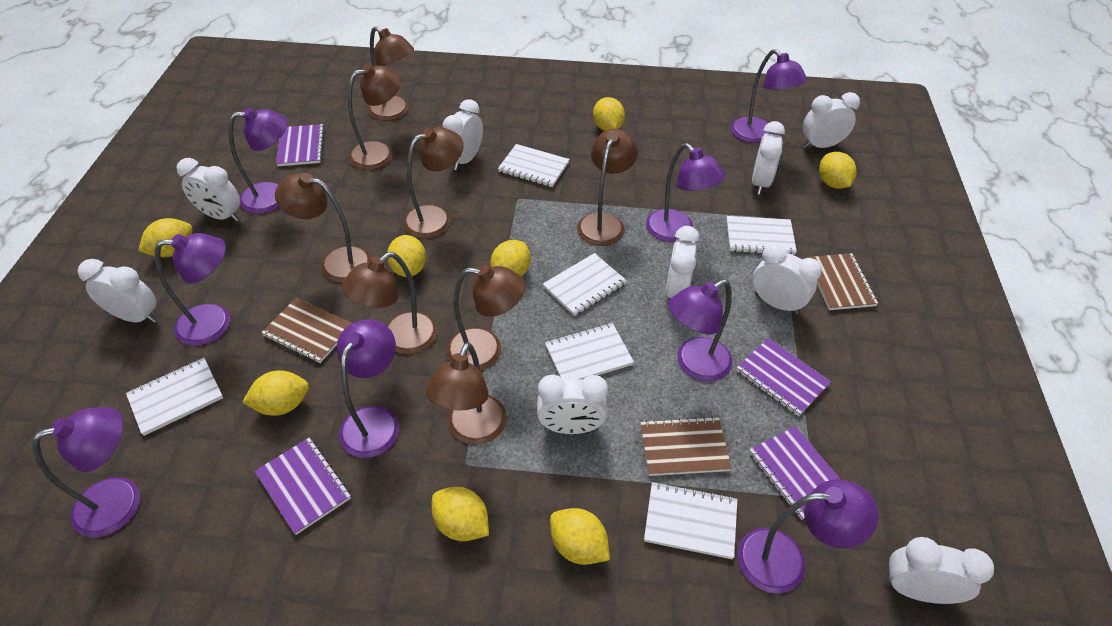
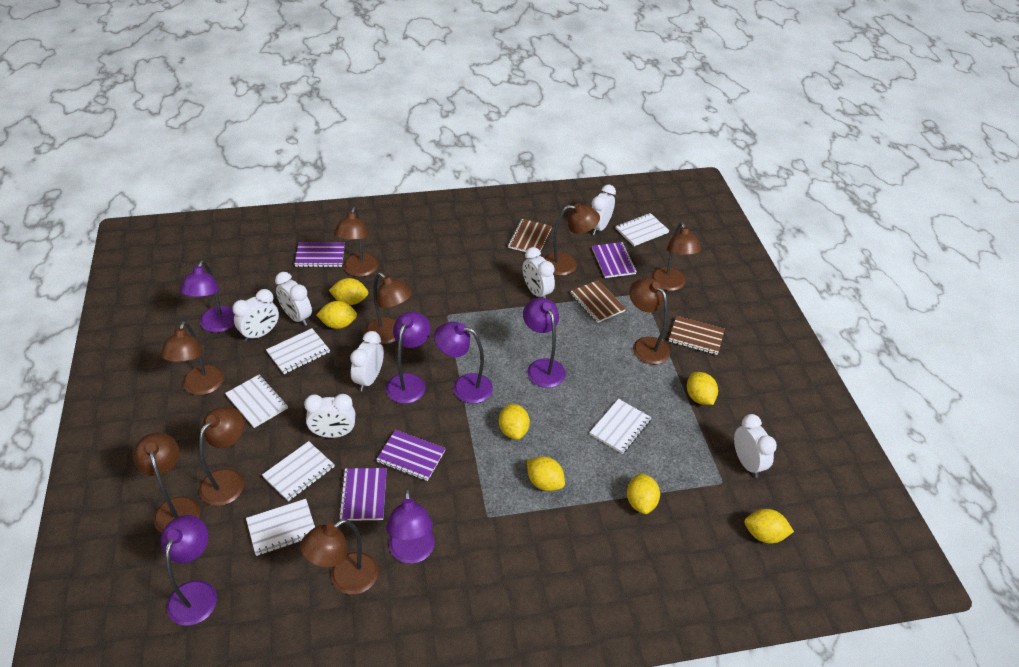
brown lamp: [275,173,371,283] [341,252,437,354] [348,65,401,170] [368,26,414,121] [403,127,464,238] [425,342,507,445] [446,265,526,371] [577,129,638,246] = 8 -> [133,432,200,533] [161,321,224,395] [199,407,244,506] [300,519,378,595] [334,207,378,277] [365,272,412,344] [544,203,600,276] [629,278,670,364] [651,222,701,291] = 9
purple lamp: [32,407,140,538] [154,233,230,346] [228,107,288,214] [337,319,399,458] [646,143,726,242] [669,279,733,382] [731,49,807,143] [738,479,879,593] = 8 -> [161,515,217,626] [180,260,235,333] [386,312,431,404] [386,488,435,564] [434,322,493,404] [523,298,566,388] = 6
white clock: [78,259,157,323] [176,158,240,222] [443,99,483,170] [537,375,608,434] [665,226,699,298] [752,121,785,195] [753,243,822,314] [803,92,860,148] [885,537,994,604] = 9 -> [232,289,279,342] [275,272,312,326] [304,394,355,438] [350,331,384,391] [522,247,555,299] [592,185,616,235] [734,414,777,478] = 7
yellow lemon: [138,218,192,257] [242,370,309,416] [387,235,426,277] [432,487,489,541] [490,240,531,276] [550,508,610,565] [593,97,625,131] [819,152,857,189] = 8 -> [316,301,357,329] [329,278,368,305] [499,403,530,440] [527,456,565,491] [627,473,660,514] [687,372,718,405] [744,509,794,543] = 7

